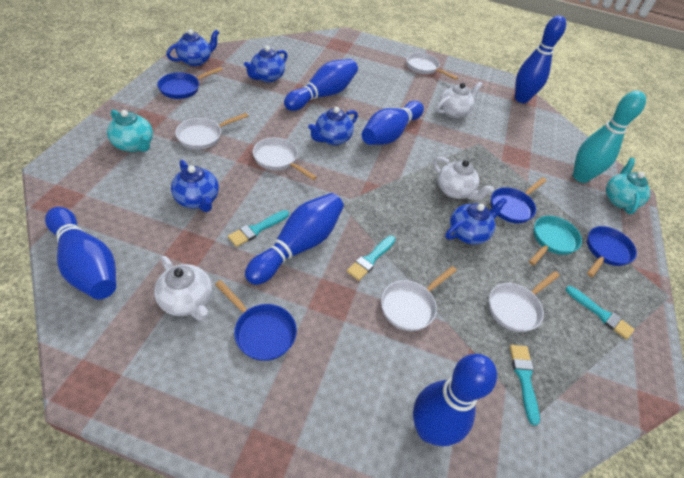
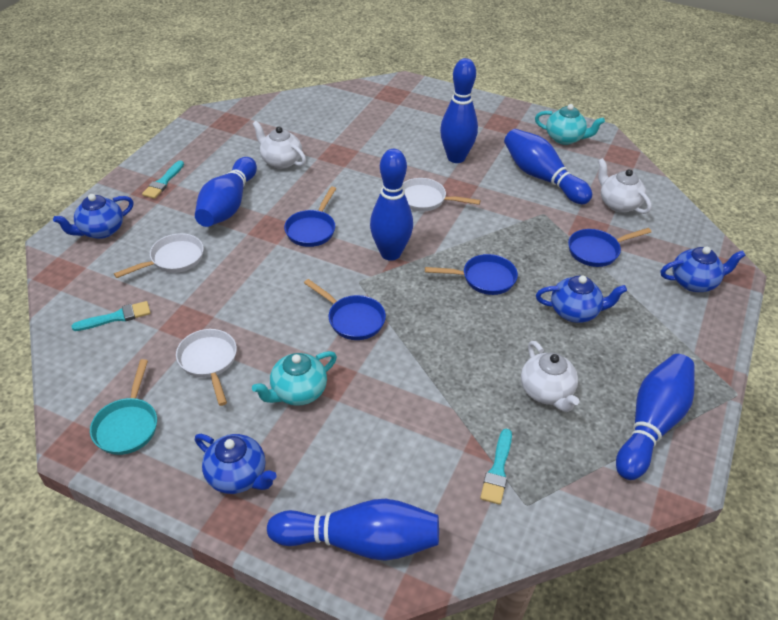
blue teapot: [167,29,220,66] [171,160,219,212] [244,46,287,83] [308,107,358,145] [445,198,507,245] = 5 -> [53,194,134,239] [195,434,277,494] [536,276,627,323] [661,246,746,292] = 4
turquoise bowling pin: [573,91,646,183] = 1 -> none = 0
turquoise brush: [228,210,289,247] [347,235,396,281] [510,345,540,426] [566,286,635,340] = 4 -> [72,301,151,331] [142,161,184,199] [480,429,512,505] = 3
white pan: [175,113,248,150] [253,137,317,180] [381,266,457,331] [406,52,458,80] [489,271,560,332] = 5 -> [114,233,204,278] [176,329,237,406] [403,178,481,212] = 3

